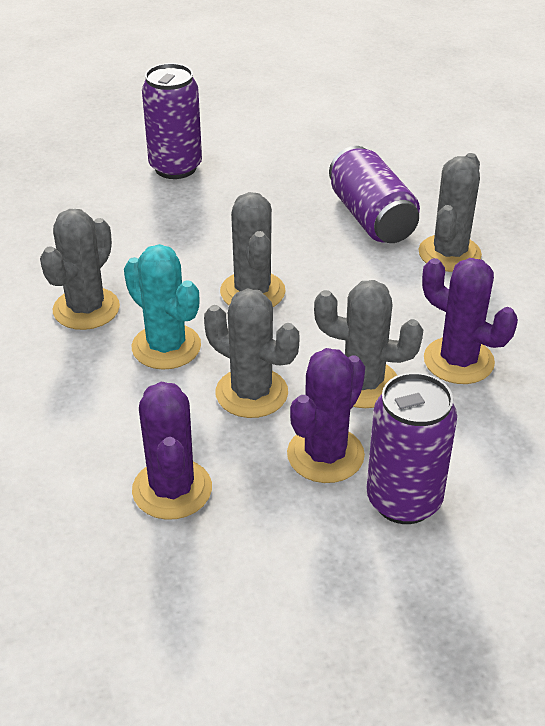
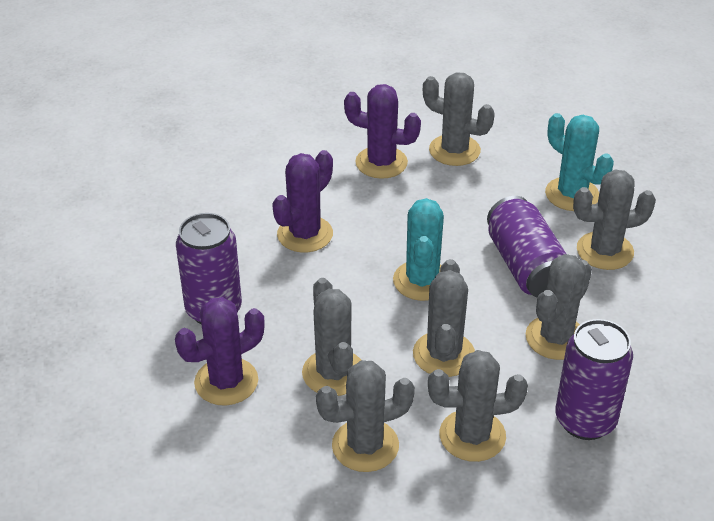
grey cactus: [40,209,120,330] [204,289,300,418] [220,192,285,307] [314,280,423,408] [419,153,482,272] = 5 -> [302,278,361,396] [316,360,415,472] [413,259,475,377] [423,72,495,166] [428,350,528,462] [526,254,592,360] [573,170,656,270] = 7
turquoise cactus: [124,244,201,370] = 1 -> [393,198,444,301] [545,113,614,211] = 2

